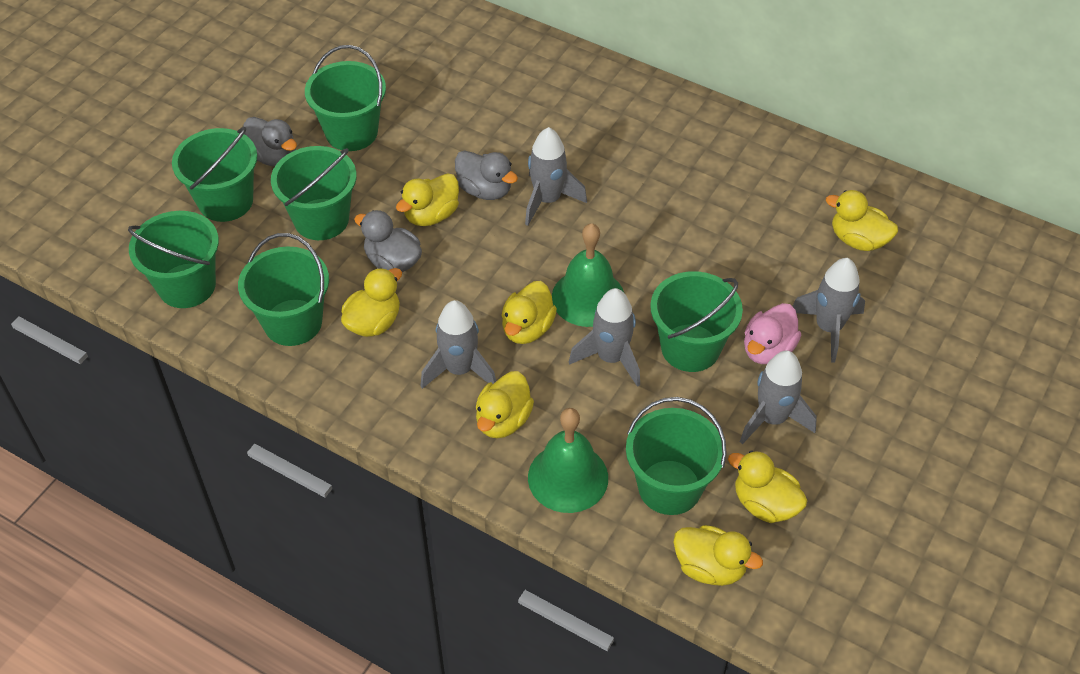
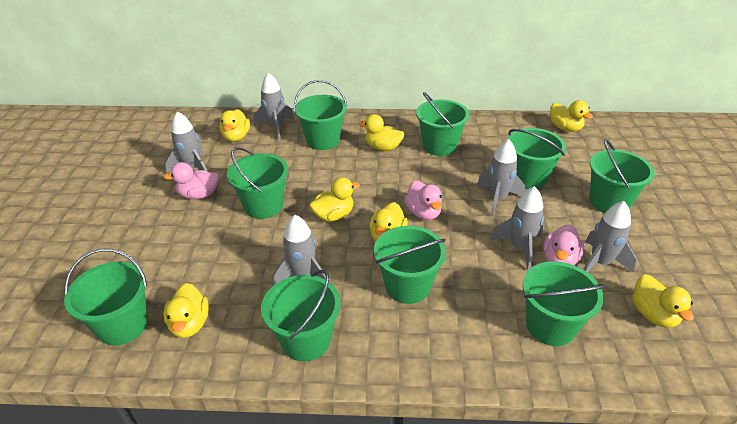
green bell: [528,408,608,513] [552,223,624,327] = 2 -> none = 0
green bucket: [128,211,219,308] [172,127,257,222] [238,233,329,346] [271,146,357,240] [305,45,386,151] [626,397,727,515] [650,271,743,372] = 7 -> [64,248,148,346] [227,147,288,219] [261,270,341,361] [294,80,347,150] [374,226,446,304] [416,92,470,156] [507,128,566,189] [522,261,606,346] [589,139,655,213] = 9
grey duck: [243,117,297,166] [354,210,422,272] [455,150,518,200] = 3 -> none = 0
grey rocket: [421,300,496,389] [525,127,587,226] [569,288,640,387] [740,351,817,444] [792,258,865,363] = 5 -> [165,111,207,173] [254,73,295,140] [272,215,326,286] [477,139,525,216] [490,186,544,271] [583,201,637,273] = 6
pink duck: [744,303,801,364] = 1 -> [163,162,219,199] [405,180,442,220] [543,224,585,265] = 3

